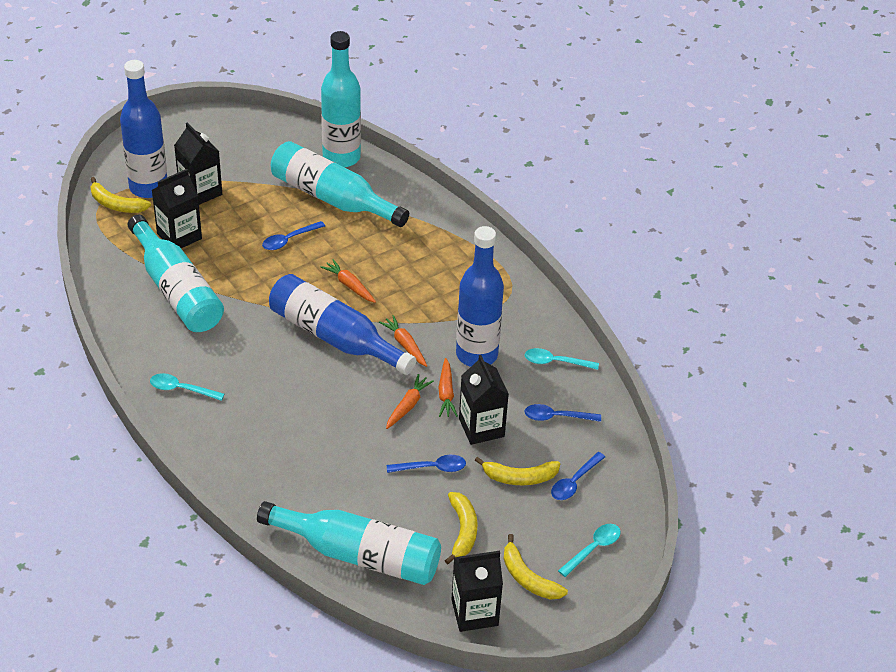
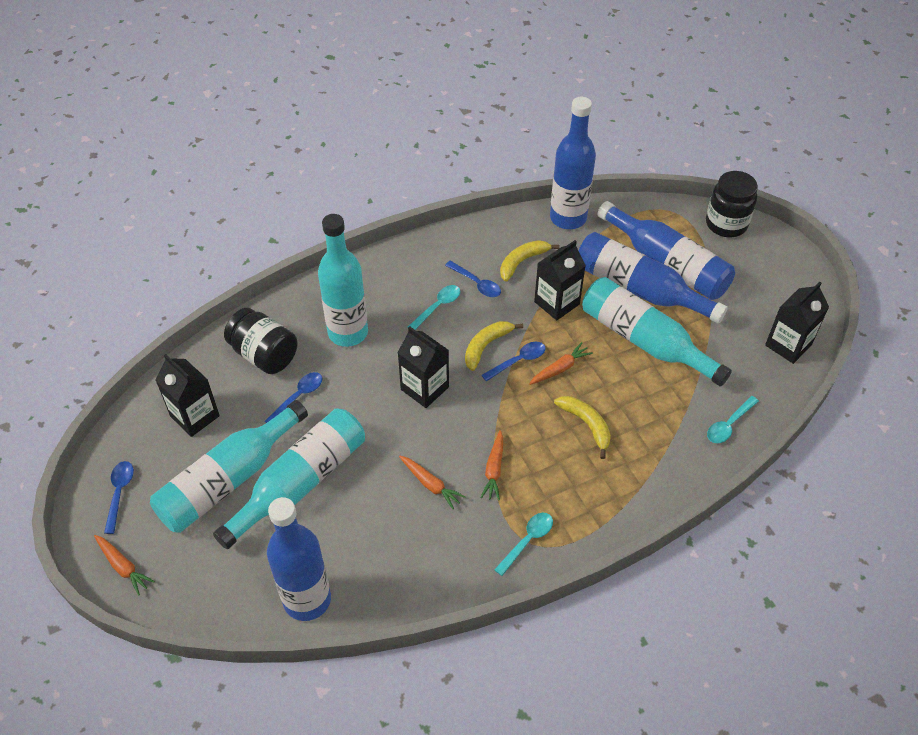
black jar: none = 0 -> [224,308,297,374] [706,171,758,237] = 2
blue bottle: [120,60,167,198] [269,274,416,375] [456,226,504,367] = 3 -> [267,497,331,621] [550,96,596,229] [578,232,728,324] [598,201,735,300] = 4
yellow banana: [91,177,151,213] [445,492,477,564] [475,457,560,485] [503,534,568,599] = 4 -> [465,321,523,371] [500,240,560,282] [554,396,611,459] = 3

